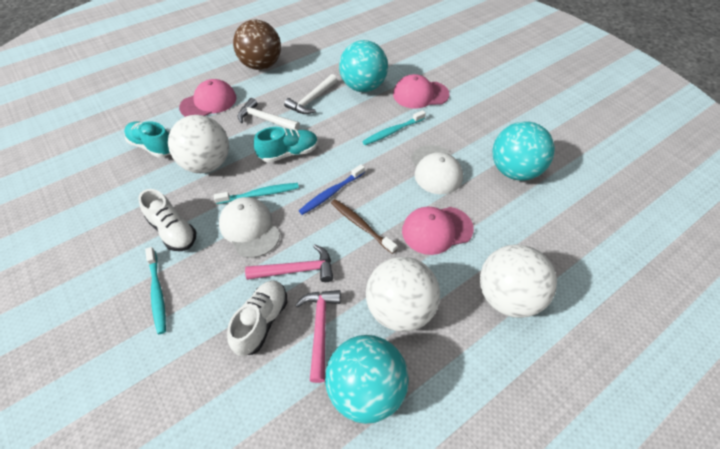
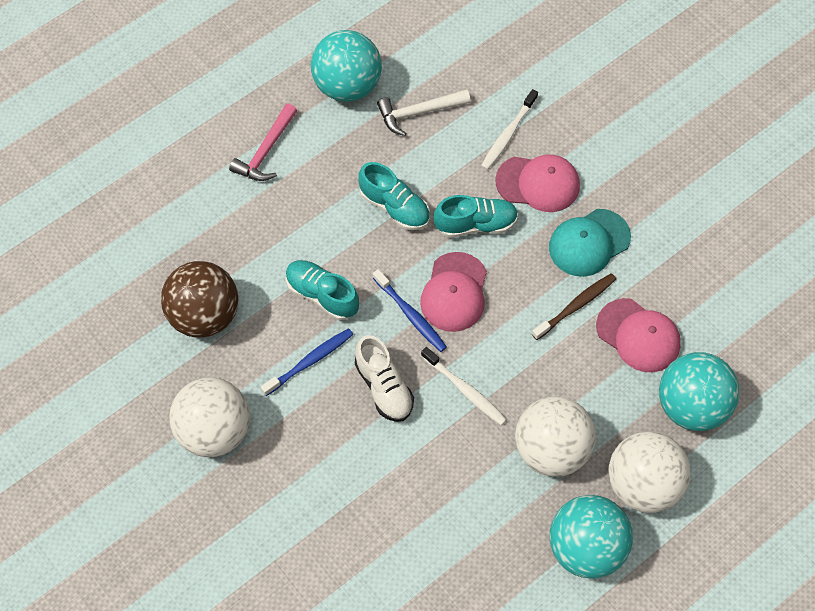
blue toothbrush: [299,164,365,215] = 1 -> [261,328,353,396] [373,269,447,352] = 2
pink hammer: [245,244,334,282] [295,290,341,383] = 2 -> [229,103,297,181] = 1
turquoise cap: none = 0 -> [549,209,631,277] = 1
turquoise shoe: [124,121,170,158] [254,127,318,162] = 2 -> [286,260,359,320] [358,162,430,230] [434,195,518,238] = 3
turquoise toothbrush: [145,247,166,334] [214,183,299,204] [362,110,426,145] = 3 -> none = 0
white cap: [219,197,280,258] [411,145,463,194] = 2 -> none = 0
white hammer: [238,98,300,130] [284,74,337,114] = 2 -> [377,89,471,136] = 1
white shoe: [138,189,196,251] [227,280,287,356] = 2 -> [355,335,414,422] = 1
white toothbrush: none = 0 -> [421,347,507,425] [481,89,538,170] = 2

